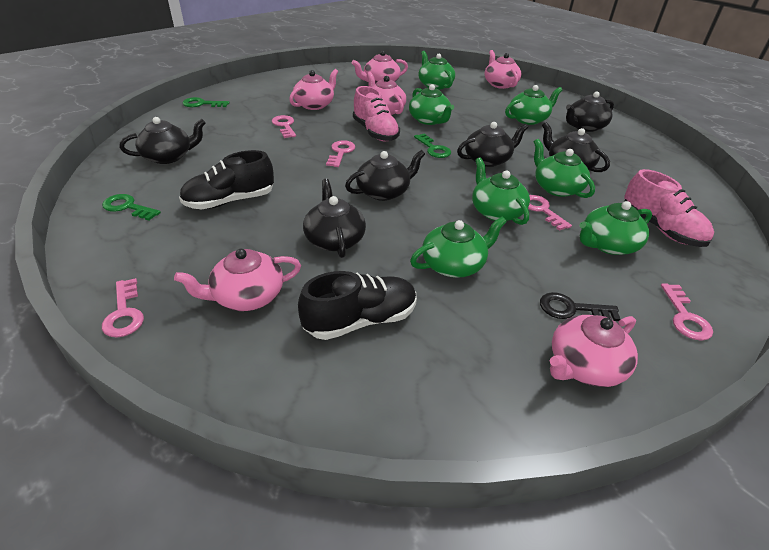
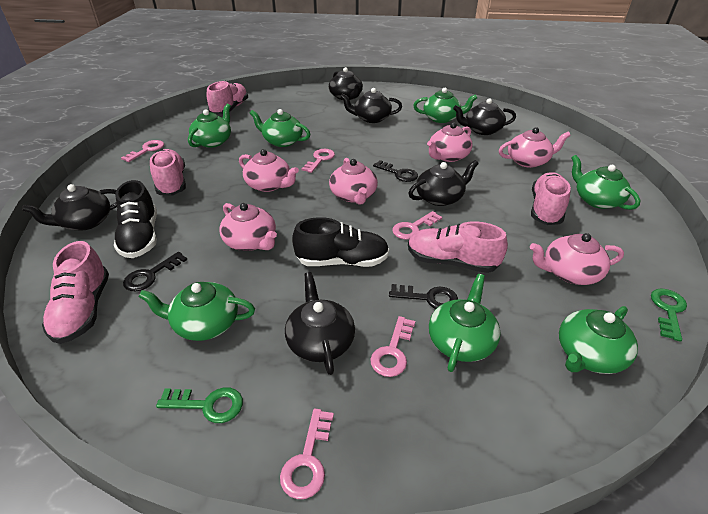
black key: [540,292,621,321] = 1 -> [123,252,187,291] [373,160,418,182] [389,284,458,309] = 3
green key: [102,194,161,221] [182,97,229,107] [414,134,451,158] = 3 -> [156,387,243,423] [651,288,687,342] = 2
pink shoe: [353,86,400,141] [624,169,714,247] = 2 -> [42,241,109,344] [150,149,186,196] [207,81,248,115] [408,221,508,273] [531,172,571,225] = 5

